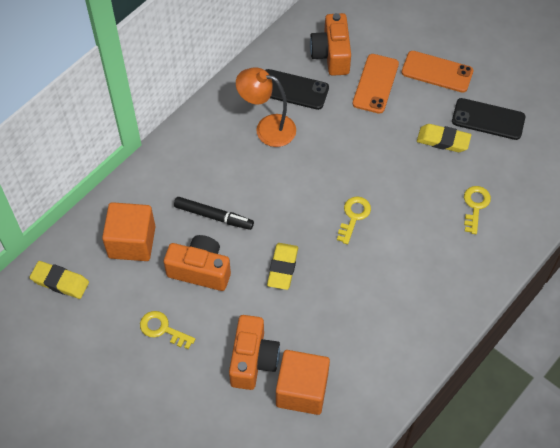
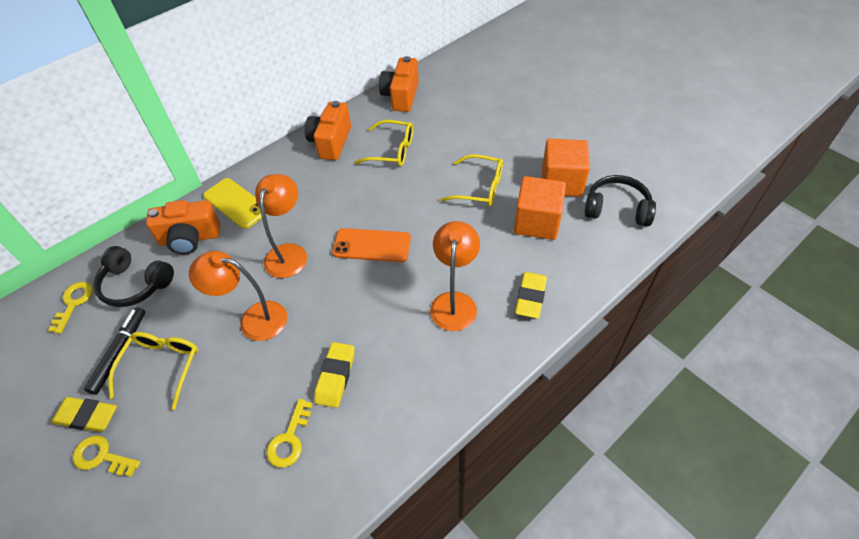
black headphones: none = 0 -> [93,246,174,307] [584,175,656,226] = 2
black phone: [265,69,329,110] [452,98,525,140] = 2 -> none = 0
orange lamp: [236,67,296,147] = 1 -> [189,251,287,341] [255,174,307,278] [430,221,480,331] = 3
orange phone: [352,54,399,114] [401,51,473,93] = 2 -> [332,228,411,262] = 1
yellow glasses: none = 0 -> [108,332,198,410] [354,120,413,166] [440,154,503,206] = 3
yellow phone: none = 0 -> [203,178,267,229] = 1

